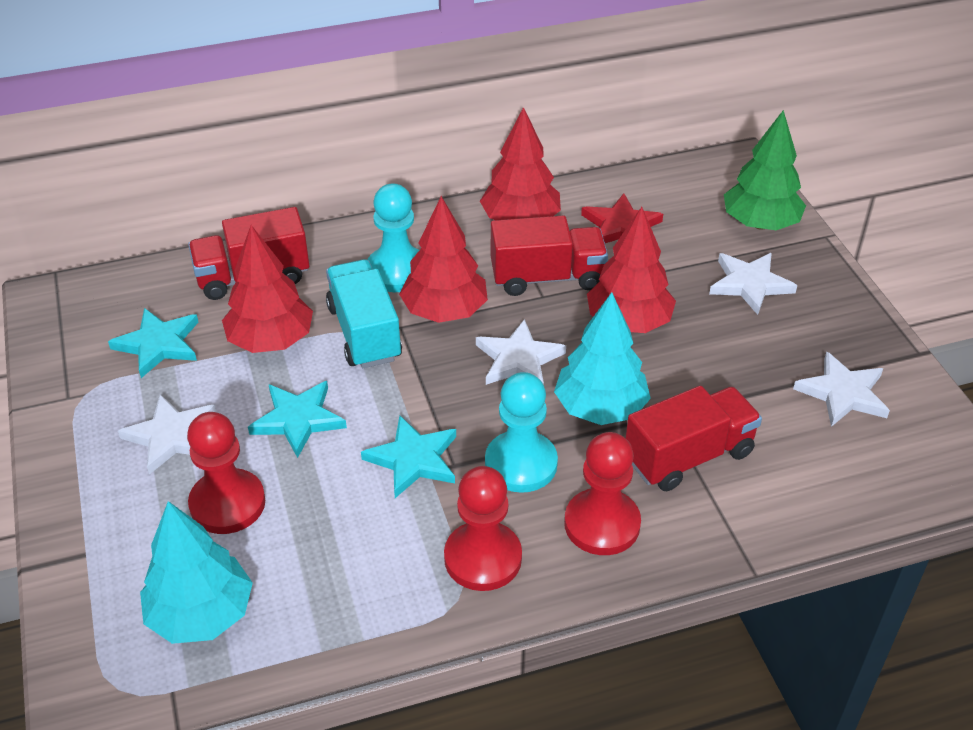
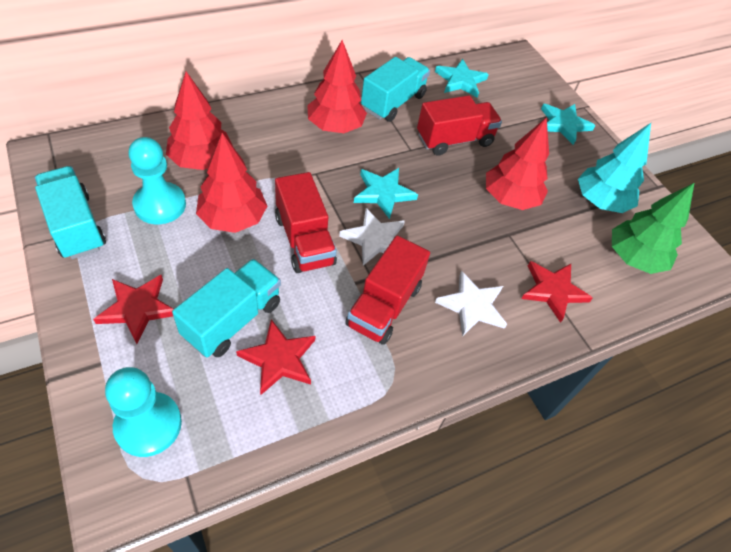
red pawn: [187,412,265,534] [444,466,522,591] [564,432,641,555] = 3 -> none = 0
red star: [581,193,663,243] = 1 -> [93,275,174,344] [236,319,316,395] [521,261,593,323] = 3
turquoise tree: [140,501,253,644] [554,292,651,425] = 2 -> [578,123,651,213] = 1
turquoise truck: [326,259,402,368] = 1 -> [35,166,106,259] [172,259,281,357] [361,57,430,122] = 3
white star: [118,394,216,475] [476,319,566,385] [709,253,797,315] [793,351,890,427] = 4 -> [339,208,405,266] [435,271,507,337] = 2

